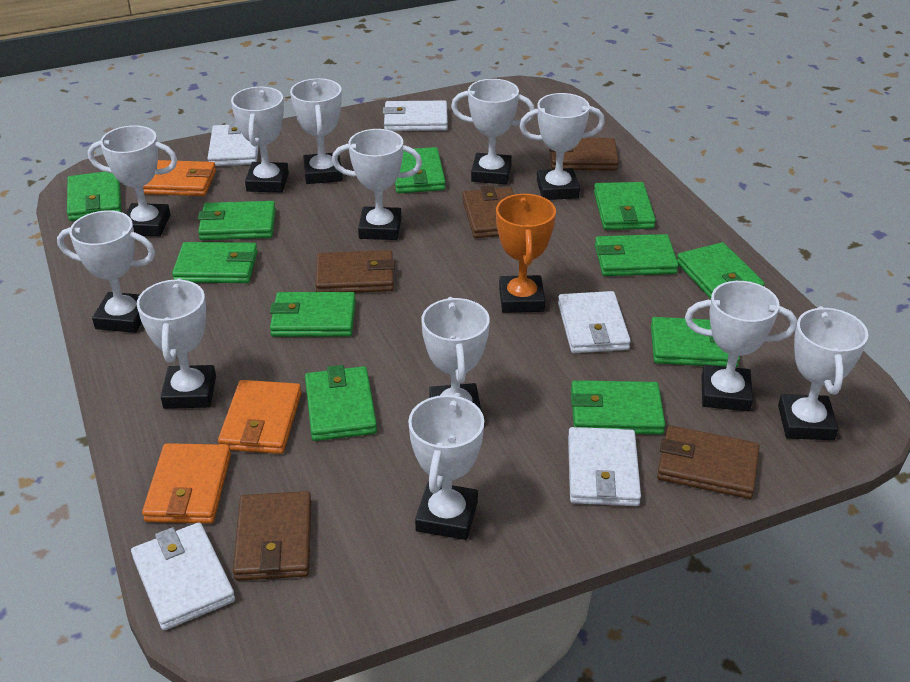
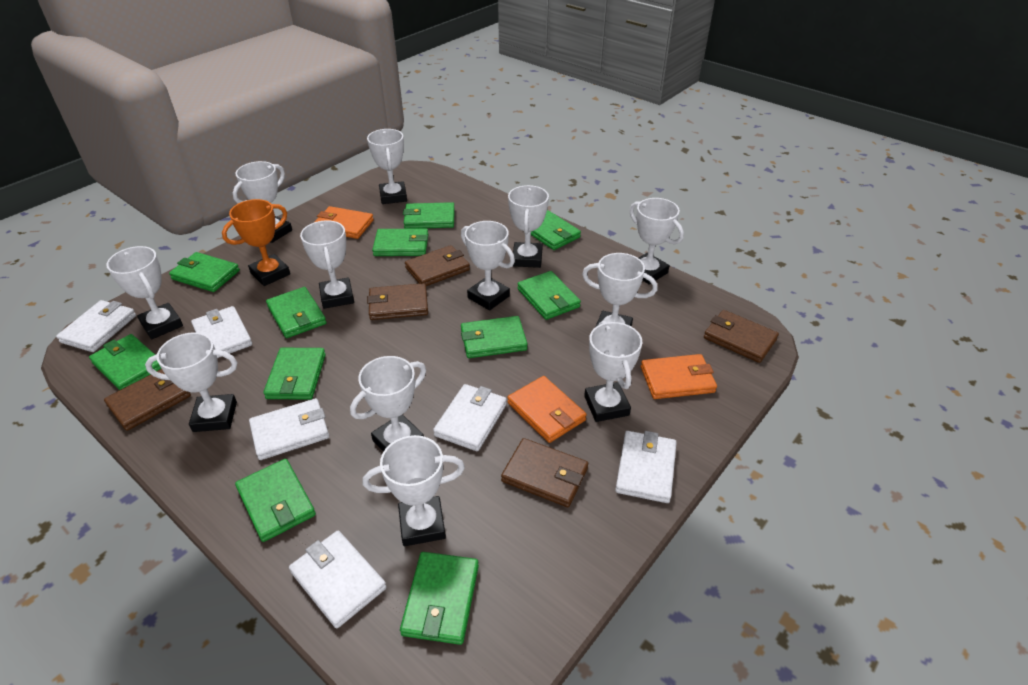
white wallet: [131,522,235,630] [208,122,259,166] [383,100,448,131] [558,291,631,353] [568,427,641,506] = 5 -> [56,300,136,352] [191,306,252,358] [249,398,329,460] [289,531,386,628] [433,384,507,451] [615,431,677,503] = 6

